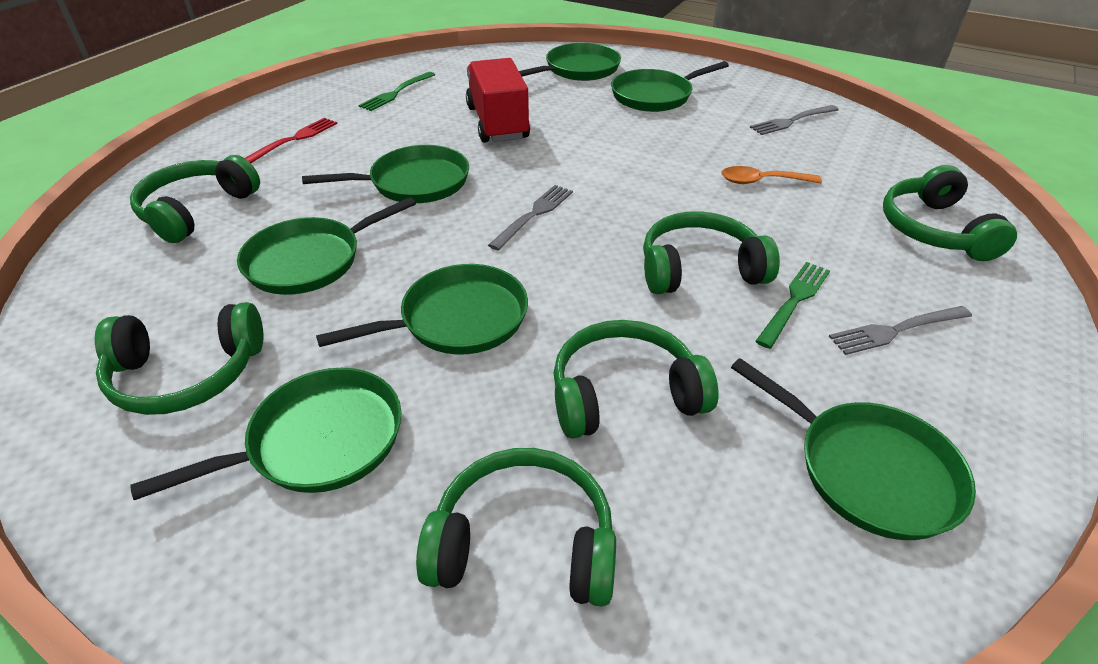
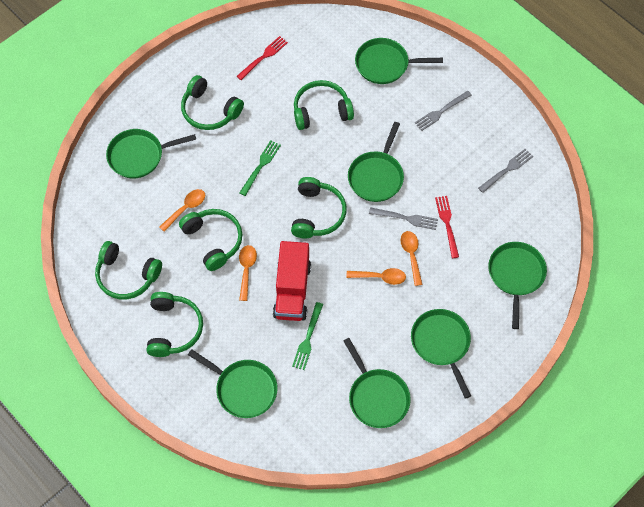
orange spoon: [721,166,822,184] = 1 -> [159,189,205,232] [239,245,257,301] [346,268,406,285] [401,231,423,286] = 4
red fork: [245,118,337,163] = 1 -> [237,36,288,80] [435,196,459,258] = 2

